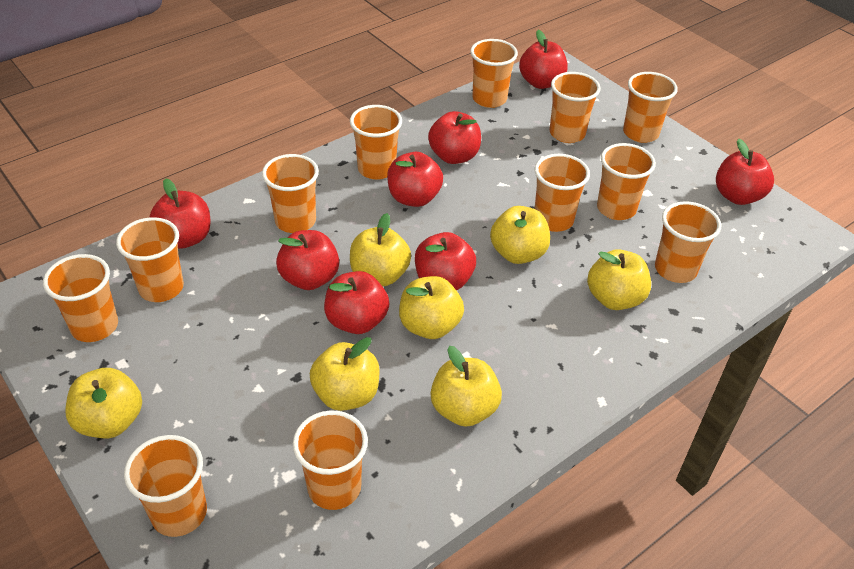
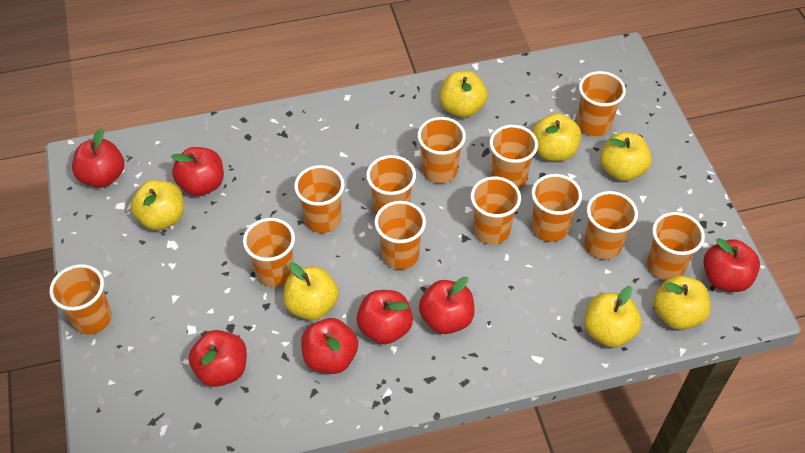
red apple: [149,178,211,249] [276,230,339,290] [324,271,389,334] [387,152,443,207] [415,232,476,291] [428,111,481,164] [519,30,567,89] [716,139,774,205] = 8 -> [72,128,124,188] [171,147,224,196] [189,330,247,387] [301,318,358,374] [356,290,413,344] [419,277,475,334] [703,238,760,292] = 7

